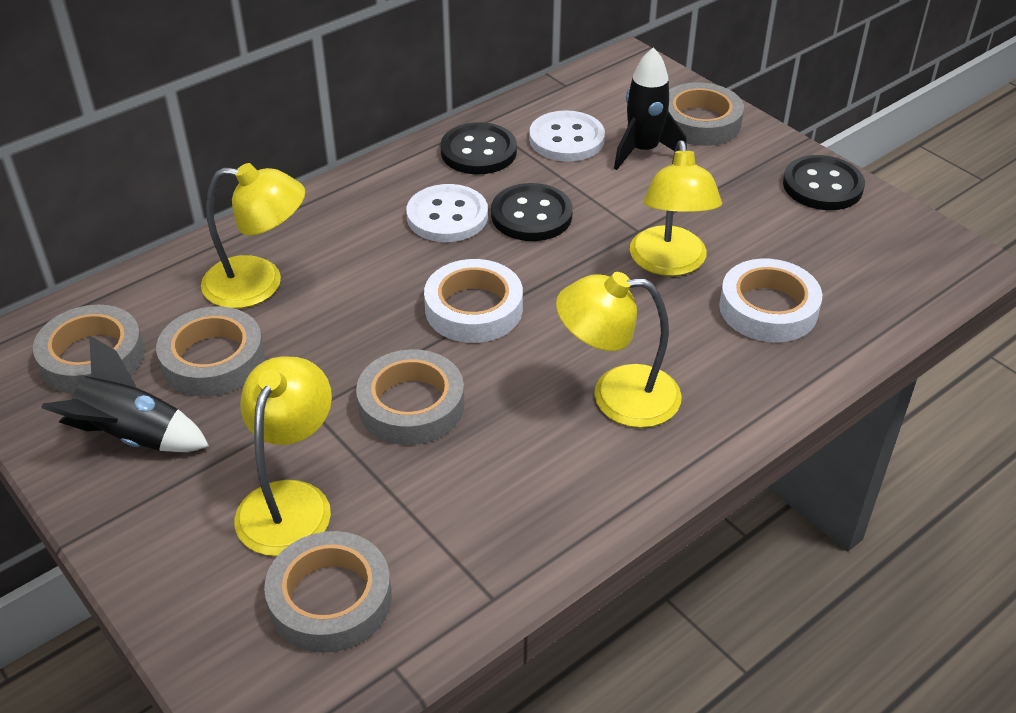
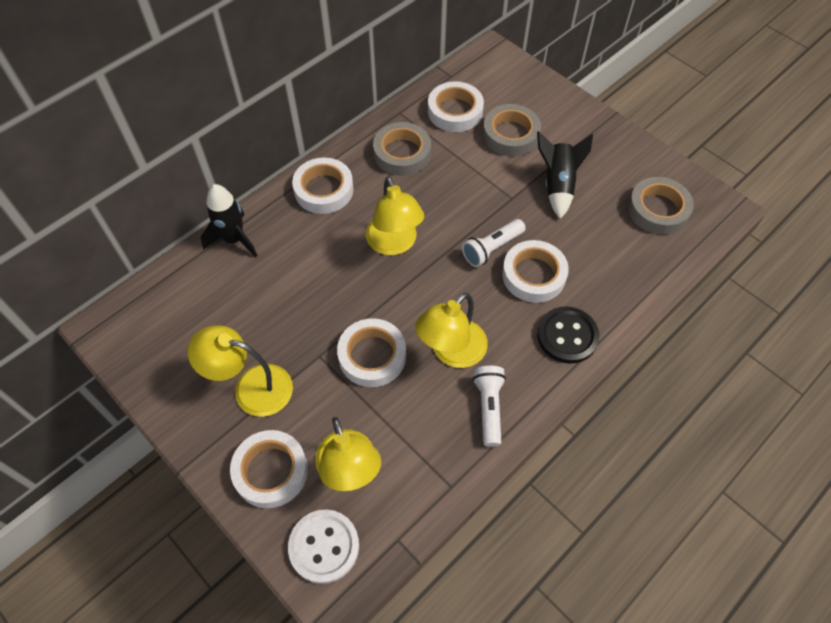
black button: [441,122,517,174] [491,183,573,241] [783,155,865,210] = 3 -> [537,307,599,364] = 1
grey tape: [33,305,145,394] [156,306,265,396] [264,531,392,653] [356,349,464,445] [668,82,744,146] = 5 -> [373,122,431,176] [483,104,541,156] [628,177,694,234] = 3
white button: [406,184,488,242] [529,110,605,162] = 2 -> [288,509,359,584] = 1
white flashlight: none = 0 -> [462,219,526,267] [472,366,506,447] = 2
white tape: [424,259,523,343] [719,259,822,342] = 2 -> [230,430,308,508] [292,158,354,214] [337,318,406,387] [428,81,484,132] [502,240,569,303] = 5

